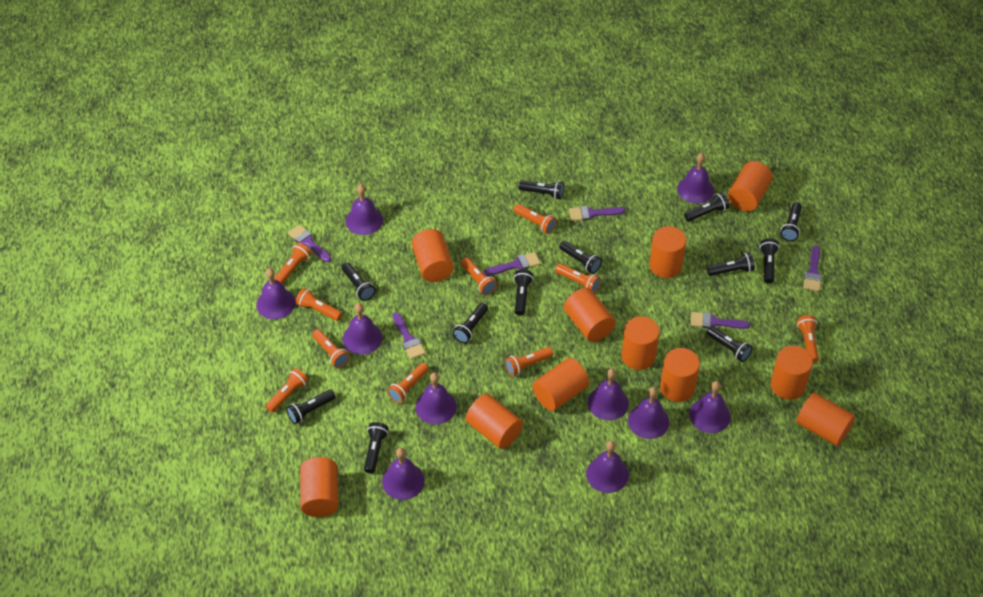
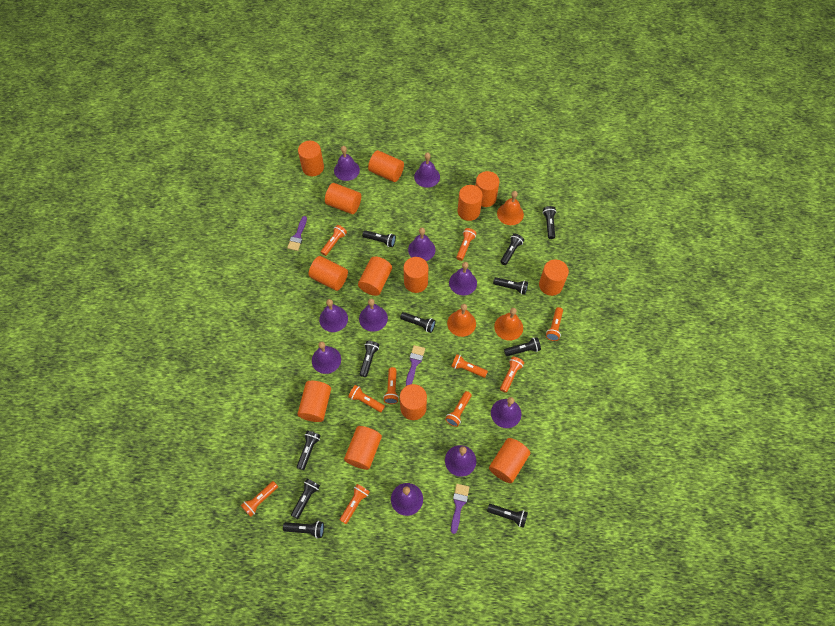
black flashlight: [286,389,335,424] [342,263,376,301] [364,422,388,474] [453,303,488,343] [514,269,533,316] [519,180,564,200] [559,241,602,274] [684,192,729,222] [706,326,752,362] [707,253,755,276] [760,238,779,284] [781,202,802,241] = 12 -> [283,521,324,538] [291,479,320,519] [297,431,321,470] [360,341,379,377] [362,230,396,247] [400,312,436,333] [487,504,528,528] [493,277,528,295] [500,234,524,265] [504,337,541,356] [543,206,556,239] = 11
orange bell: none = 0 -> [447,304,476,337] [494,308,523,341] [497,191,524,225] = 3
orange cylinder: [300,457,338,517] [412,229,454,282] [466,394,523,449] [532,358,589,411] [564,288,616,342] [621,316,660,370] [649,226,686,278] [660,348,700,402] [728,161,773,211] [771,346,813,400] [796,393,855,446] = 11 -> [297,381,331,422] [298,141,324,176] [309,256,348,291] [325,183,361,214] [344,426,382,470] [358,256,392,296] [368,150,404,182] [400,384,427,420] [404,257,428,293] [458,185,483,221] [475,171,499,207] [489,438,530,483] [539,259,569,296] = 13
purple brush: [288,225,331,262] [392,312,425,359] [484,252,541,276] [569,206,625,221] [691,312,750,329] [803,246,822,291] = 6 -> [287,216,307,251] [406,345,425,386] [451,484,469,534] = 3

